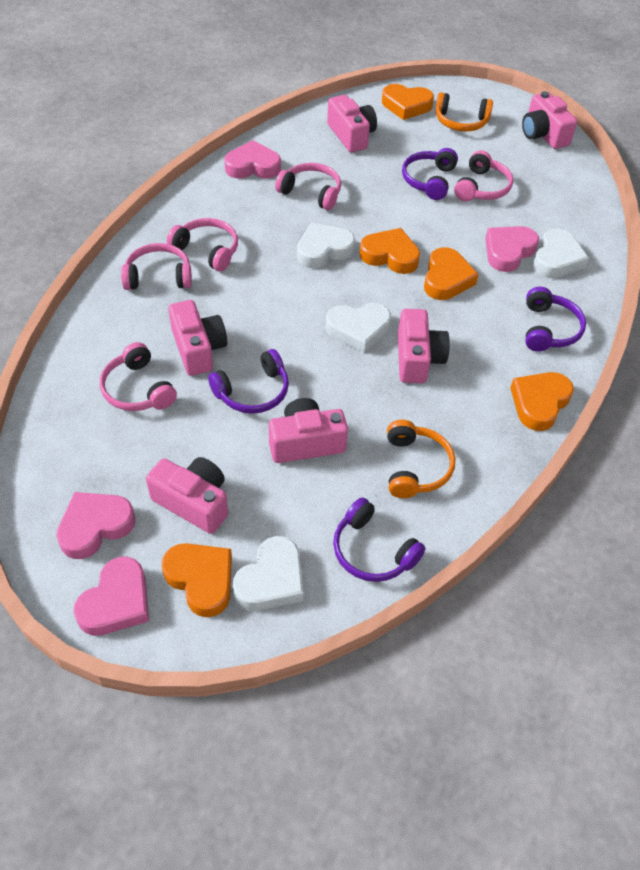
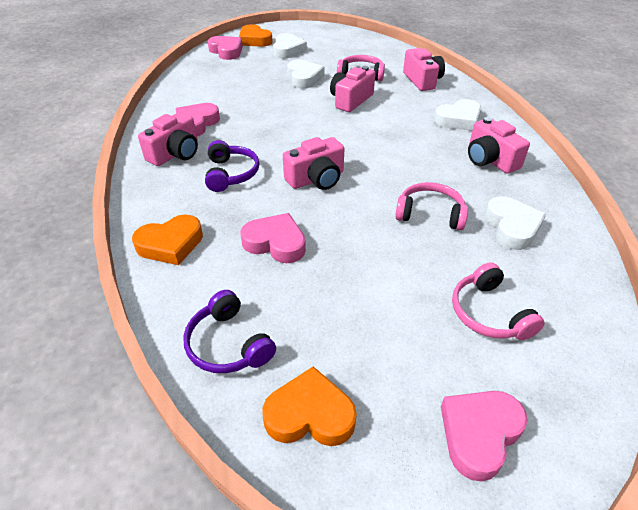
orange headphones: [387,420,455,498] [435,92,493,132] = 2 -> none = 0
orange heart: [162,543,232,617] [359,228,420,274] [382,84,434,120] [424,247,479,300] [510,372,574,431] = 5 -> [132,215,203,265] [239,24,273,47] [262,366,357,446] = 3
pink camera: [146,457,228,534] [168,300,227,376] [269,398,348,463] [327,95,377,152] [398,309,450,383] [522,91,577,149] = 6 -> [138,112,198,166] [283,137,344,190] [330,66,375,112] [403,48,445,91] [468,117,530,174] = 5
pink headphones: [100,342,177,411] [121,243,192,290] [167,218,238,272] [275,163,341,210] [454,150,513,201] = 5 -> [337,55,385,81] [395,182,468,230] [452,262,545,340] = 3
purple headphones: [208,349,289,414] [333,498,426,582] [402,148,458,200] [525,287,586,352] = 4 -> [183,290,276,373] [205,140,259,192] = 2

